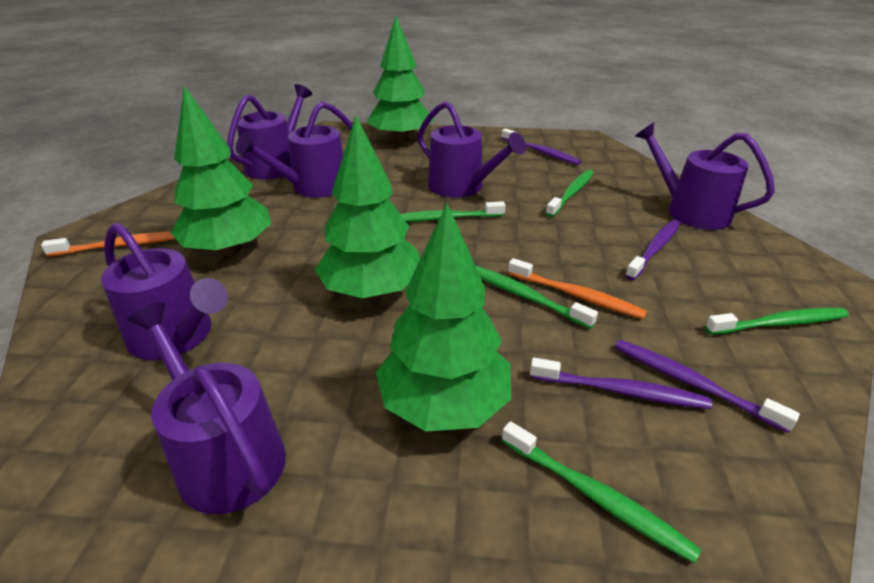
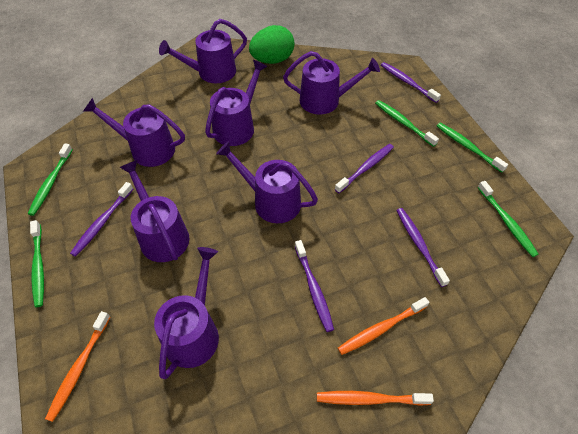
green egg: none = 0 -> [249,25,295,64] = 1
green tree: [171,86,271,256] [315,116,420,299] [367,16,434,142] [376,203,511,432] = 4 -> none = 0
orange toothbrush: [41,231,175,256] [508,258,647,319] = 2 -> [45,311,110,422] [317,391,434,406] [338,297,429,355] = 3
purple toothbrush: [501,128,581,165] [530,358,712,409] [615,340,800,433] [625,219,681,280] = 4 -> [70,182,133,257] [295,240,334,332] [335,144,394,193] [381,62,441,103] [396,208,450,287] = 5
purple watering can: [101,223,228,360] [127,302,286,514] [227,84,312,180] [236,101,353,198] [418,101,526,198] [635,122,775,230] = 6 -> [83,98,185,167] [120,160,189,262] [154,247,219,379] [159,19,247,83] [205,60,268,146] [216,141,318,223] [283,51,380,115] = 7

